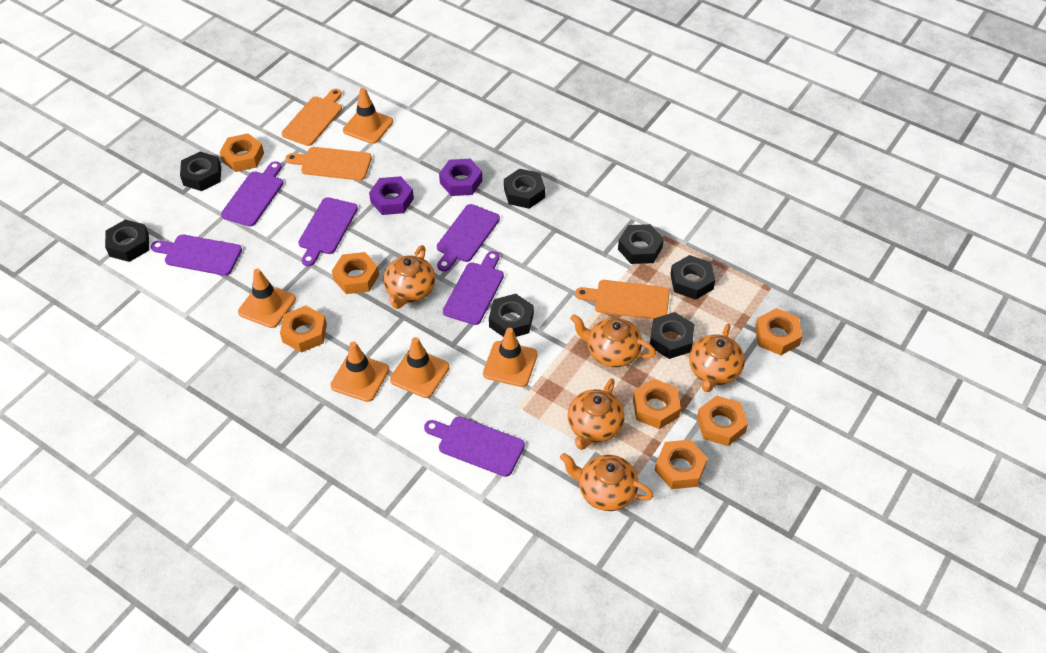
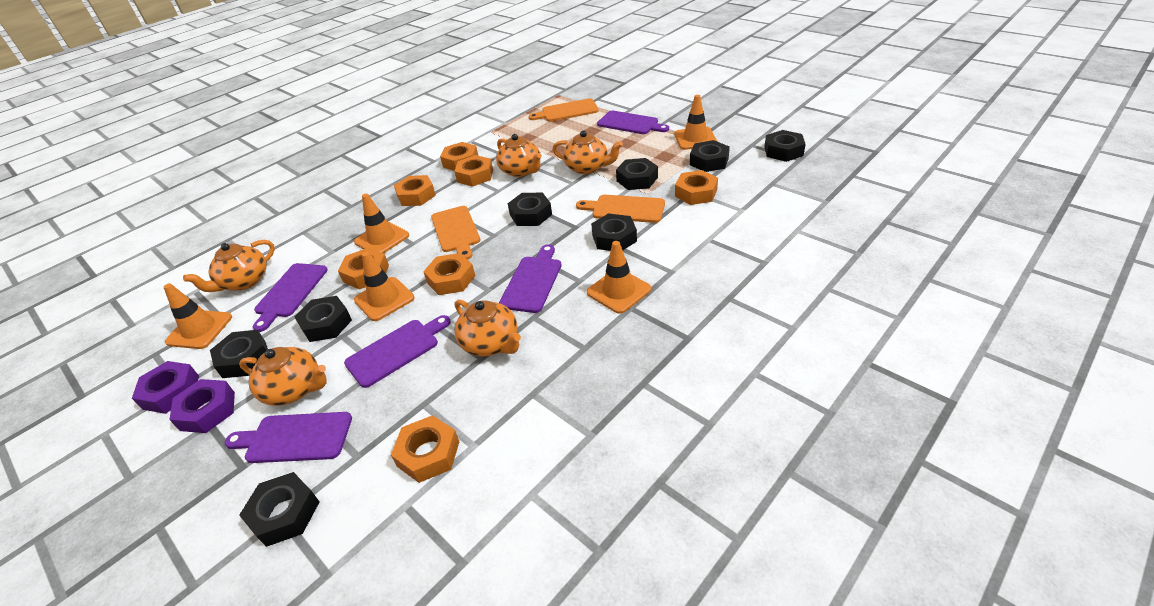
black nut: [105,220,149,262] [180,151,221,191] [489,294,534,337] [504,169,545,209] [618,224,664,264] [650,312,695,359] [670,255,715,300] = 7 -> [210,330,268,378] [239,472,320,547] [294,296,352,342] [508,193,552,226] [591,213,637,251] [616,158,658,190] [690,140,730,172] [764,130,806,162] = 8
purple cutting board: [151,235,242,276] [221,161,283,227] [298,197,358,266] [424,417,525,477] [437,204,500,272] [443,251,504,325] = 6 -> [225,412,352,463] [253,263,328,332] [344,315,451,388] [499,244,561,313] [597,111,669,134] = 5

